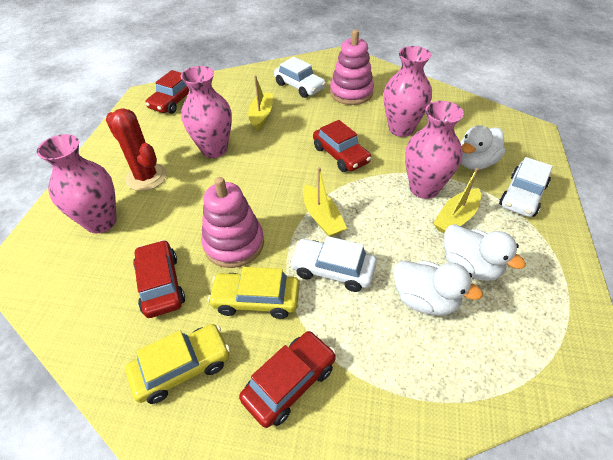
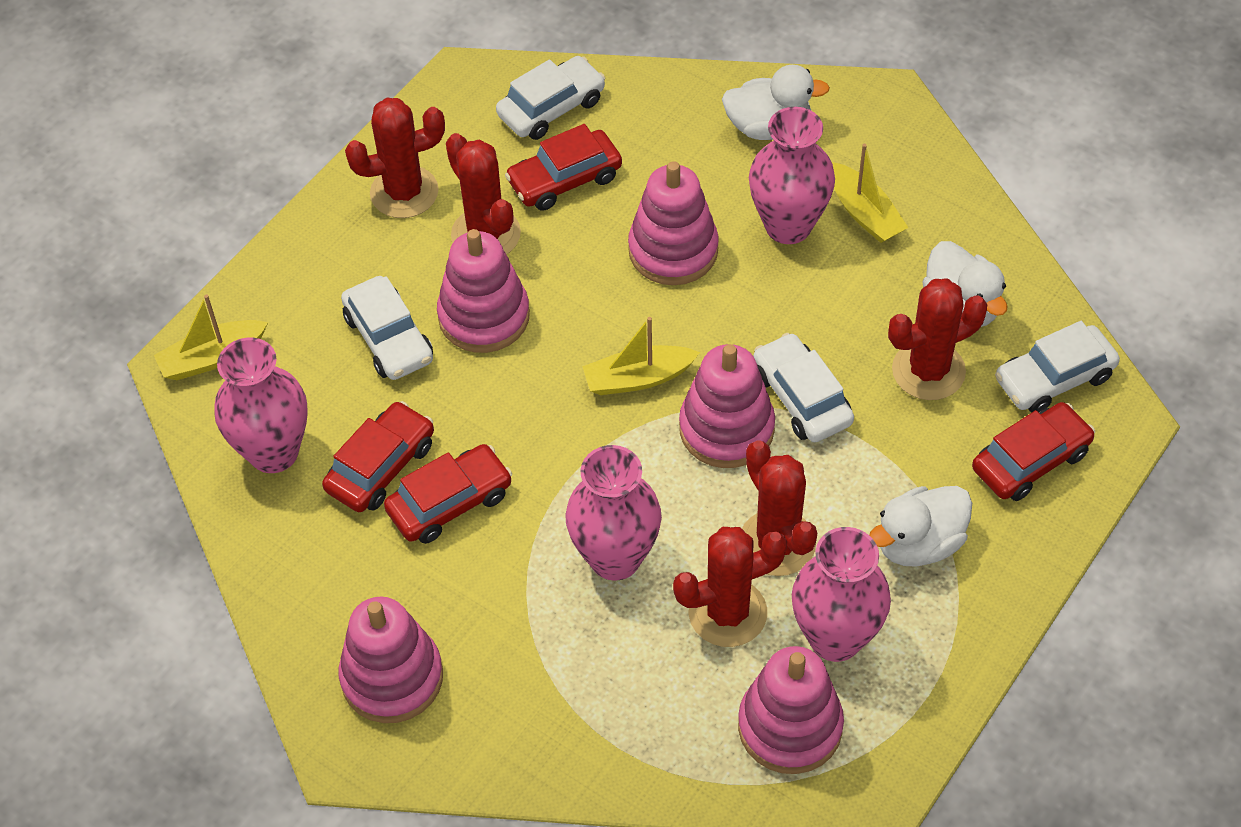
pink stacking toy: [201,177,264,268] [330,30,374,105] = 2 -> [339,597,443,723] [437,229,530,353] [628,161,719,285] [679,344,775,468] [738,646,844,774] = 5
red cactus: [106,108,167,191] = 1 -> [345,98,445,218] [446,133,521,255] [673,527,787,647] [742,440,817,576] [888,278,987,400] = 5
white car: [274,57,326,98] [289,236,377,292] [499,157,553,217] = 3 -> [341,276,433,380] [496,56,605,140] [753,333,854,442] [995,321,1120,413] = 4
yellow car: [125,324,230,404] [208,267,299,319] = 2 -> none = 0

